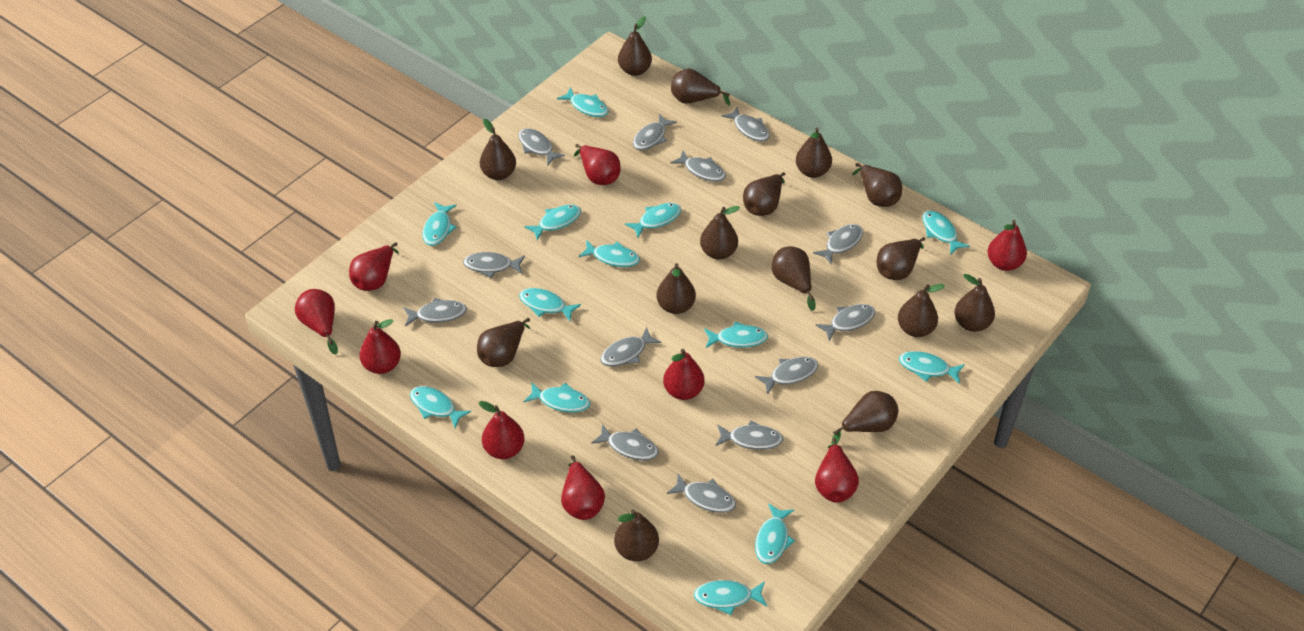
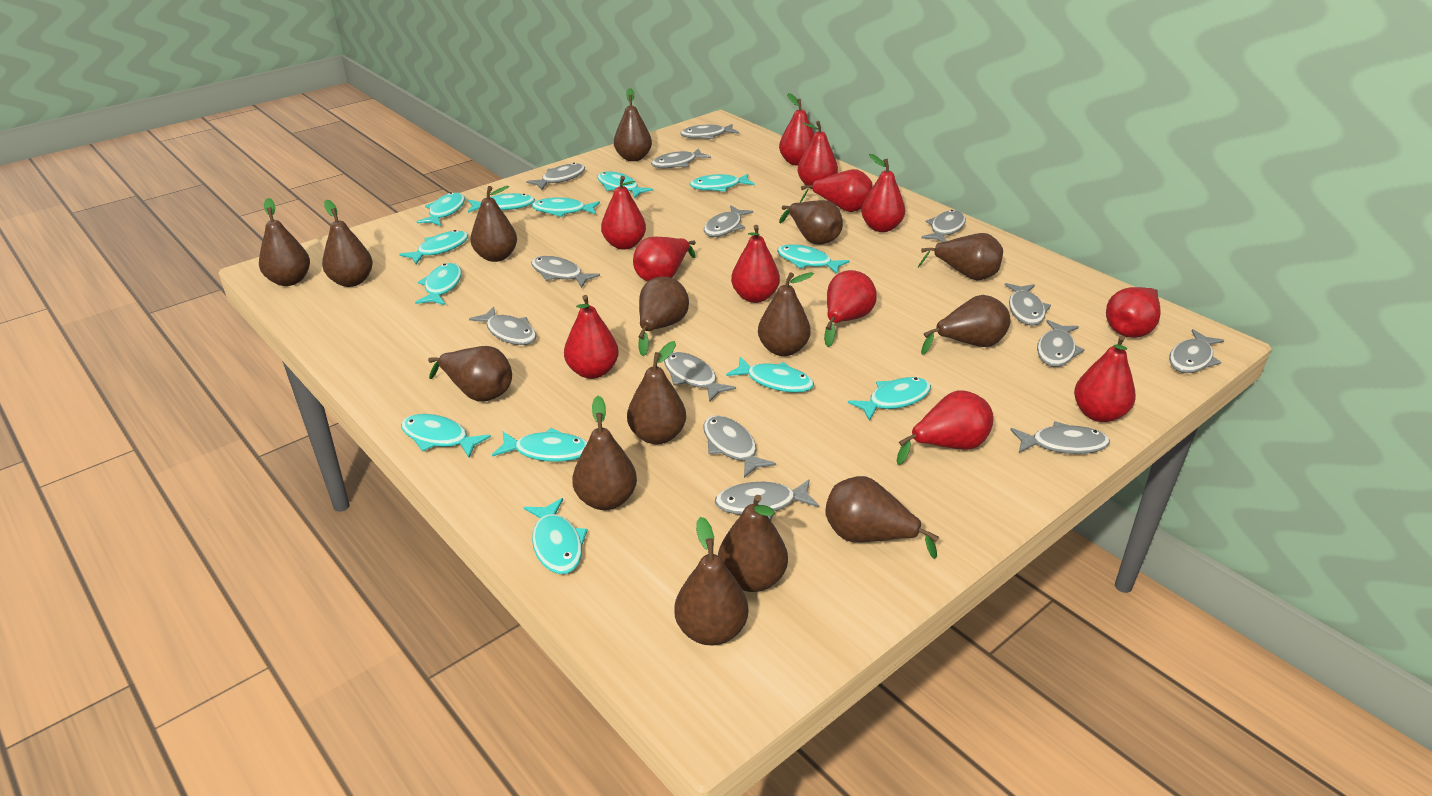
grey fish: [404,298,467,326] [463,252,525,278] [518,128,565,165] [591,424,659,461] [600,327,661,367] [633,114,677,150] [667,474,736,513] [670,151,726,182] [716,420,783,450] [721,106,770,142] [755,357,818,395] [813,224,863,264] [815,304,875,341] = 13 -> [469,306,537,345] [526,163,585,190] [531,256,600,288] [651,148,711,168] [664,352,736,402] [680,124,739,139] [703,415,776,478] [704,205,753,237] [715,479,819,520] [921,210,966,242] [1005,283,1051,326] [1010,421,1110,454] [1037,320,1084,367] [1169,329,1224,373] = 14
red pear: [295,289,338,354] [349,242,399,291] [360,319,401,374] [479,401,524,459] [561,455,605,520] [574,144,621,185] [663,349,704,400] [815,438,859,502] [988,220,1027,271] = 9 -> [564,295,619,379] [601,176,646,250] [633,237,696,281] [731,225,780,303] [779,93,814,166] [797,121,838,189] [800,169,873,212] [824,270,877,347] [861,154,905,232] [897,390,994,465] [1074,335,1136,422] [1106,287,1161,338] = 12

